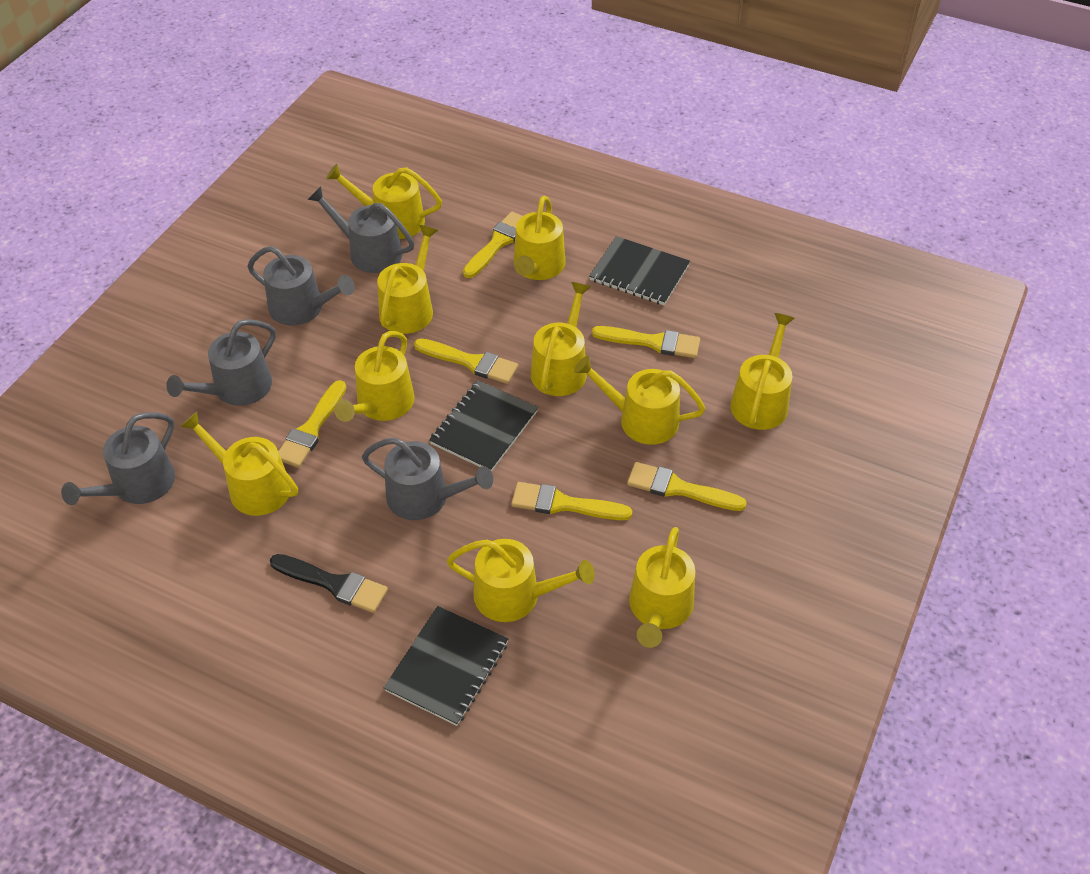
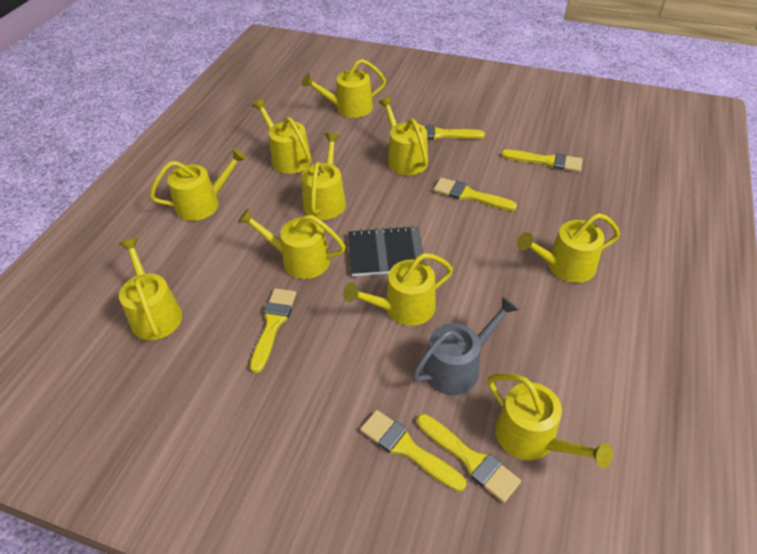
black brush: [270,554,388,613] = 1 -> none = 0
black notebook: [384,606,508,726] [429,380,538,472] [589,236,690,305] = 3 -> [348,226,425,276] = 1
grey watering can: [61,412,175,505] [166,319,276,406] [247,246,355,325] [307,186,414,273] [362,437,493,520] = 5 -> [412,297,518,395] = 1

